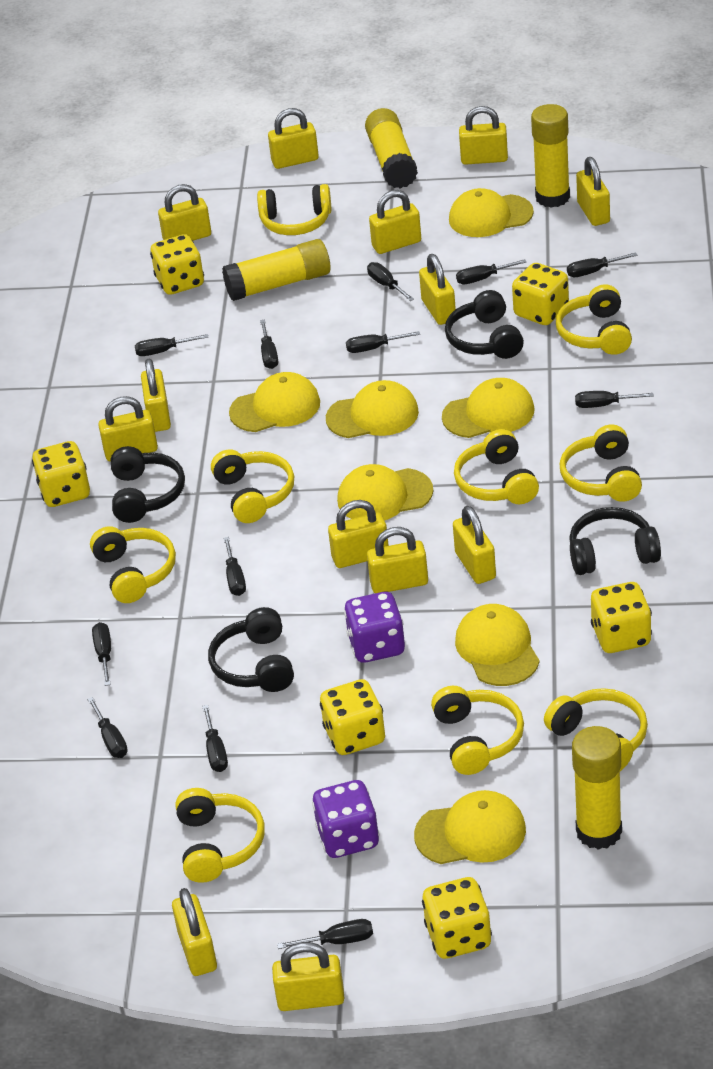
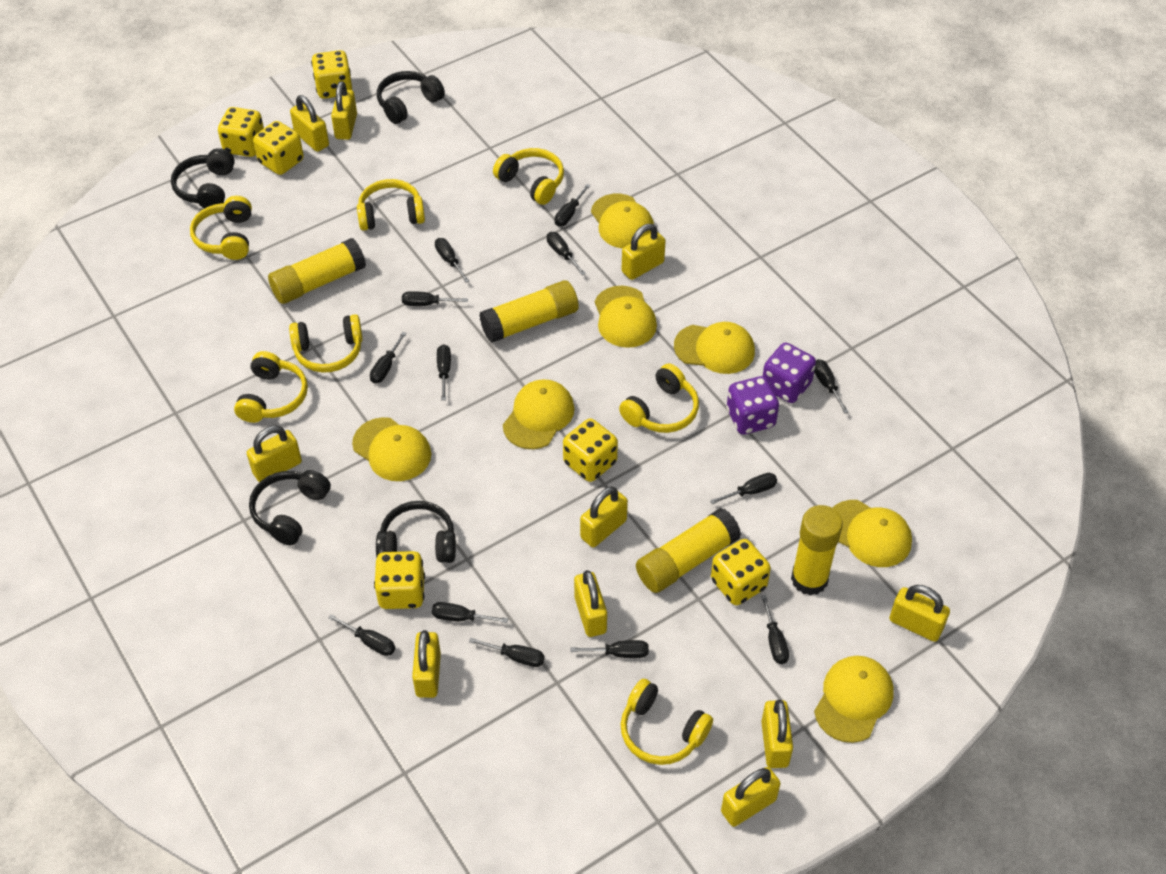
black screwdriver: [87,697,128,758] [92,622,111,686] [135,334,208,356] [202,705,228,772] [224,537,246,596] [260,320,278,369] [277,919,373,949] [346,331,420,353] [367,262,414,301] [456,259,527,285] [567,252,637,277] [575,391,654,408] = 12 -> [328,614,395,656] [370,332,407,384] [402,291,468,306] [432,602,508,623] [435,238,469,283] [437,344,451,401] [469,637,545,667] [547,232,586,275] [555,184,591,226] [571,640,649,658] [710,473,777,504] [761,595,789,664] [814,359,849,414] = 13
yellow headphones: [90,526,176,603] [175,788,265,883] [211,449,294,523] [257,184,332,235] [431,686,524,775] [454,429,539,504] [544,688,648,771] [556,284,632,355] [560,424,642,502] = 9 -> [190,196,252,260] [234,351,308,423] [289,314,363,373] [357,179,425,231] [493,148,564,205] [619,364,699,433] [621,679,713,765] = 7
yellow padlock: [98,396,158,461] [141,358,171,432] [158,184,211,241] [172,888,217,976] [268,108,319,169] [272,942,344,1011] [328,500,389,568] [367,527,428,593] [369,190,421,254] [419,254,456,325] [453,506,496,584] [459,106,508,165] [576,157,610,226] = 13 -> [247,426,302,482] [290,95,329,152] [331,81,357,140] [412,630,441,698] [574,570,607,637] [580,487,628,547] [622,224,666,280] [721,767,780,827] [761,700,793,768] [889,585,950,642] = 10

